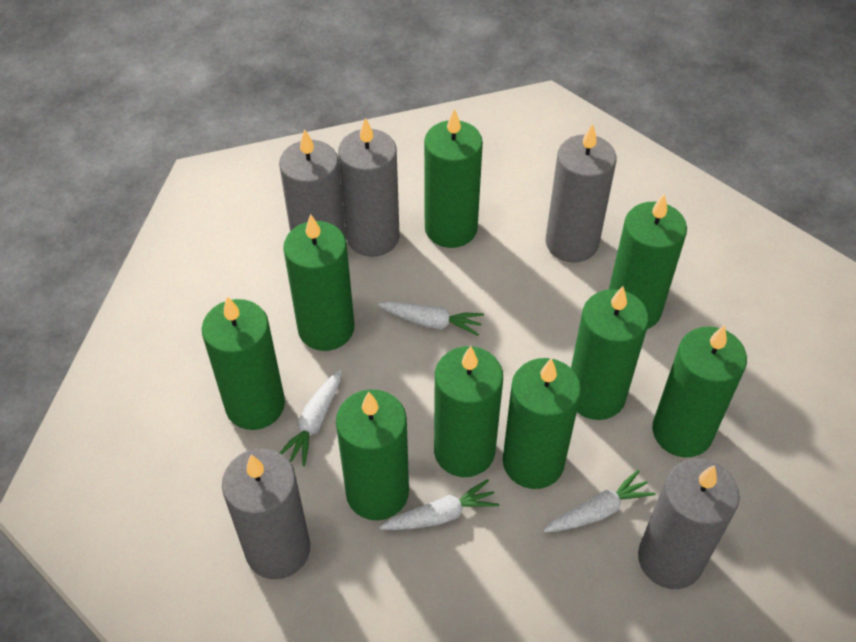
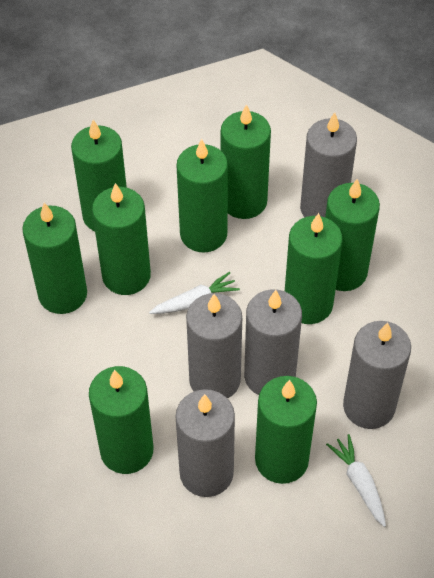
white carrot: [280,370,342,466] [378,301,484,336] [379,479,499,530] [543,470,655,532] = 4 -> [149,272,240,314] [326,434,386,527] = 2

